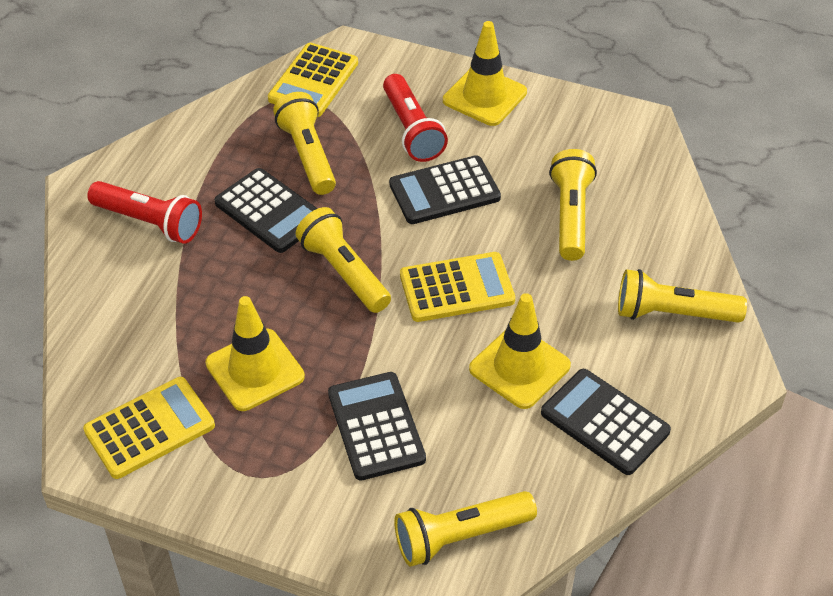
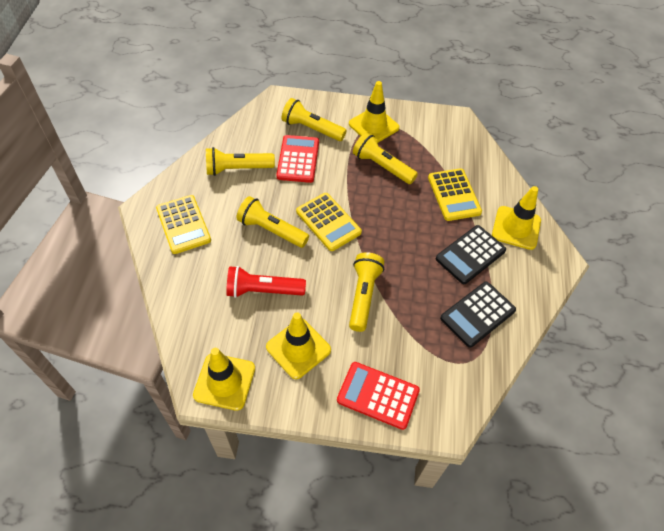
black calculator: [214,168,318,253] [328,372,426,481] [389,155,501,224] [541,369,671,475] = 4 -> [436,225,506,284] [440,282,516,348] = 2
red calculator: none = 0 -> [276,135,319,183] [337,362,420,430] = 2
red flashlight: [87,181,202,244] [383,74,448,162] = 2 -> [226,266,306,298] = 1
yellow traffic cone: [205,296,305,411] [443,21,527,126] [469,293,571,409] = 3 -> [193,348,255,411] [266,312,331,379] [349,81,399,143] [492,186,541,250] = 4

